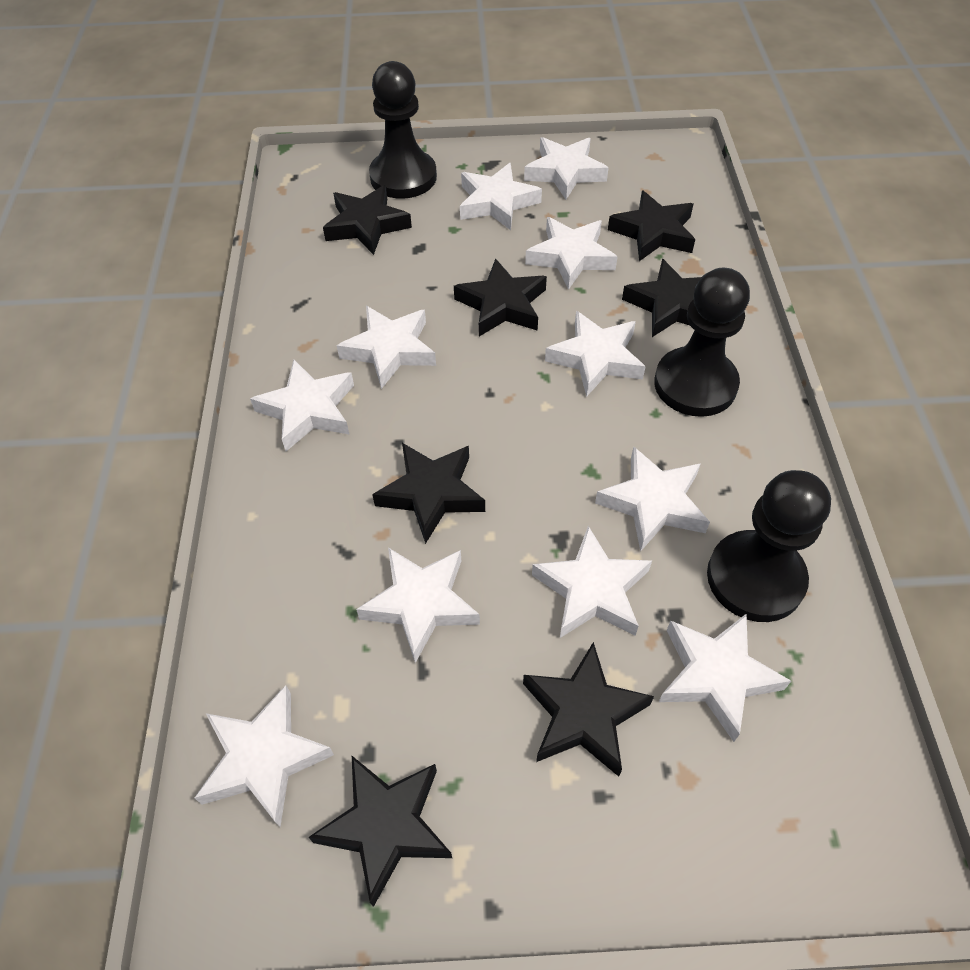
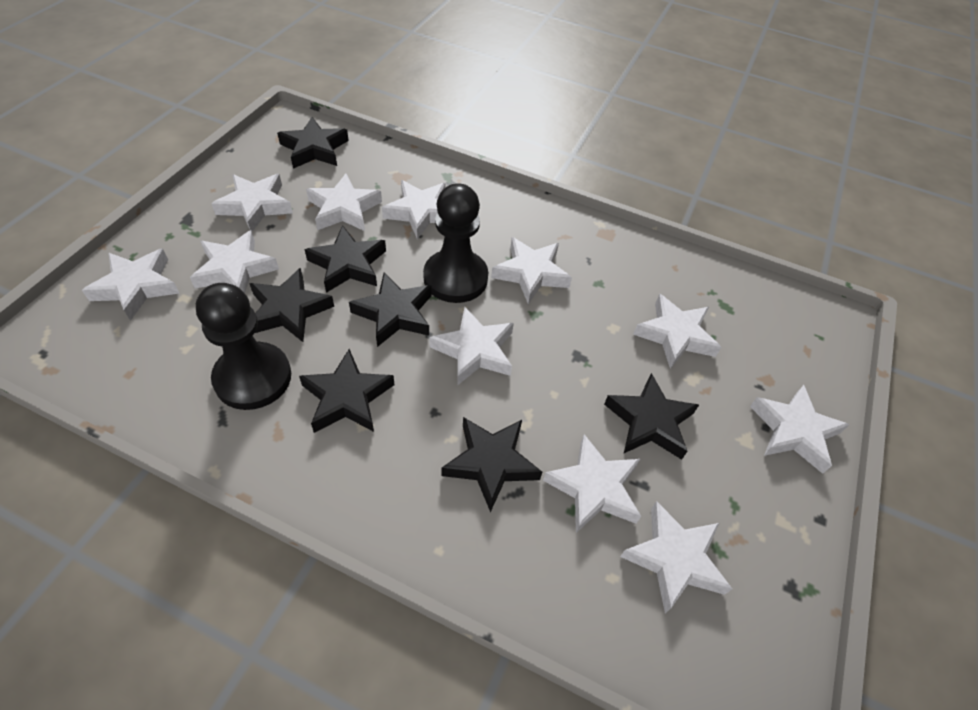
black pawn: [369,61,437,199] [654,268,750,417] [707,470,831,622] = 3 -> [196,283,291,410] [423,183,488,303] = 2

